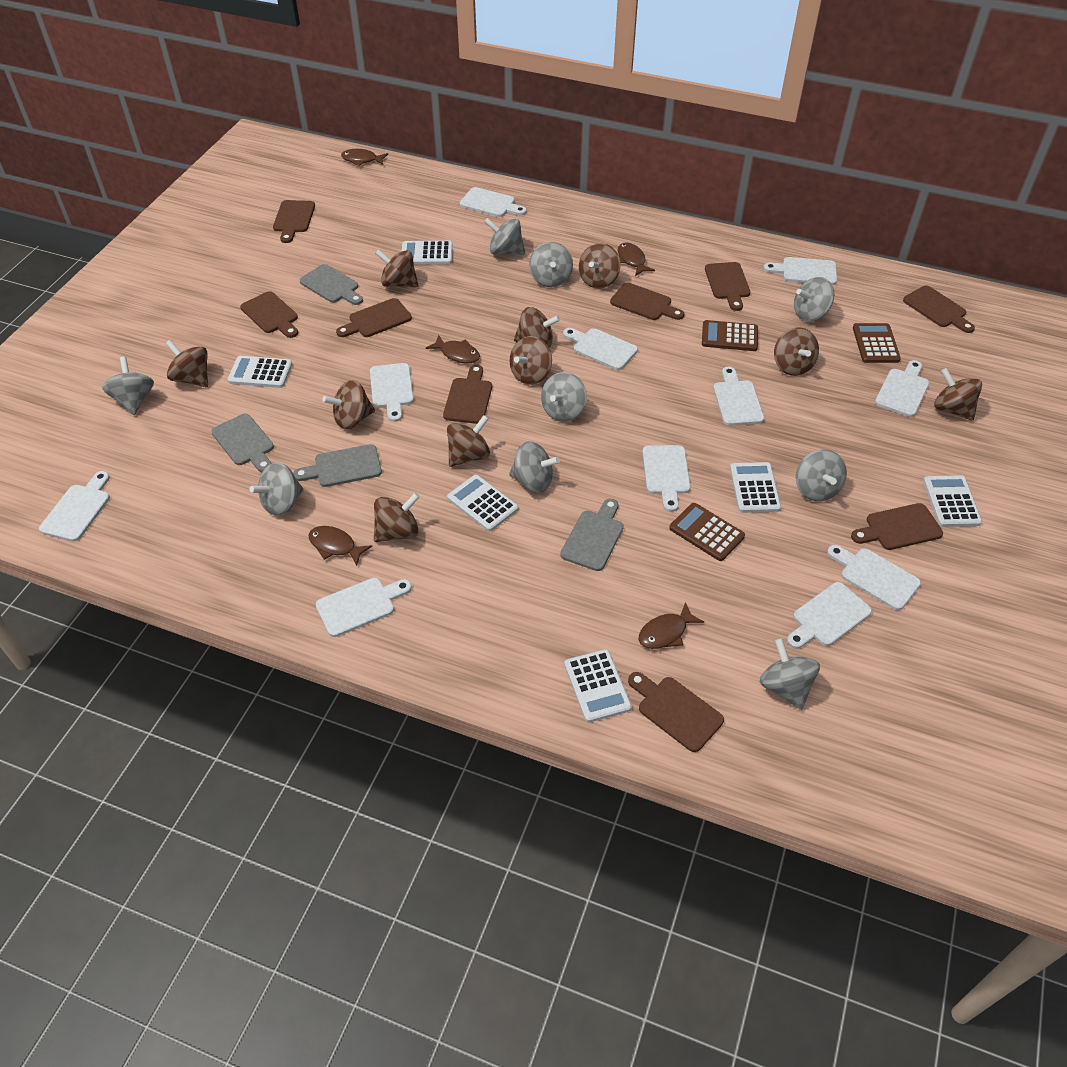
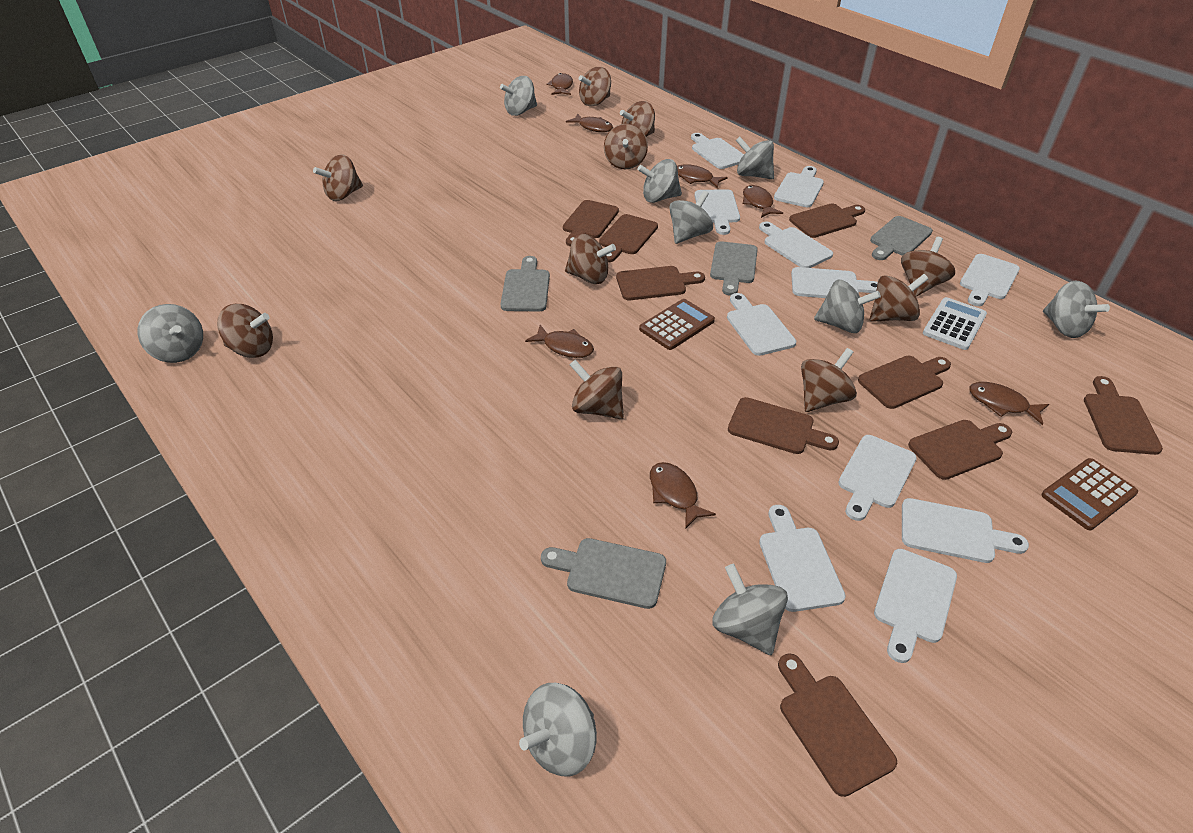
brown calculator: [669,503,745,561] [702,320,758,351] [853,323,901,363] = 3 -> [639,299,715,350] [1041,458,1138,530] = 2
brown fish: [309,526,372,566] [341,149,388,166] [426,335,480,363] [618,242,655,276] [639,602,704,649] = 5 -> [525,325,594,358] [547,73,573,95] [566,113,613,132] [650,462,716,529] [677,164,728,188] [743,185,783,218] [969,382,1049,425] = 7
white calculator: [227,356,292,388] [401,241,453,265] [447,475,518,531] [564,649,632,723] [730,462,781,513] [923,475,982,527] = 6 -> [923,297,987,350] = 1

